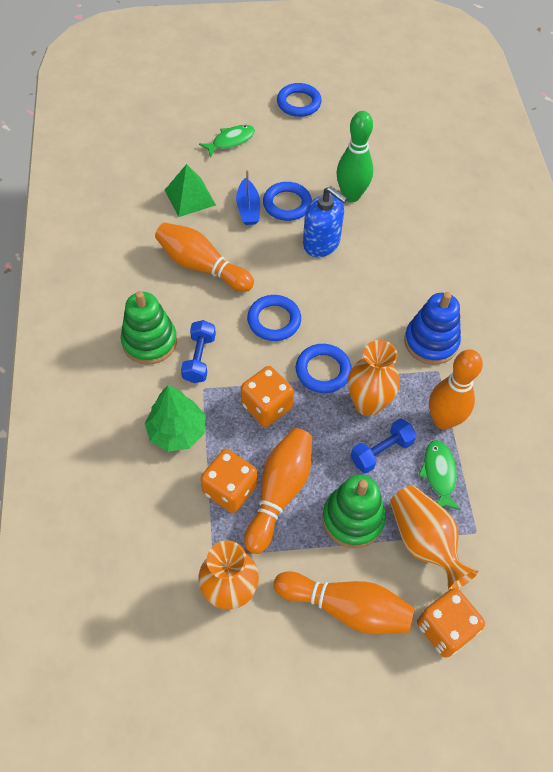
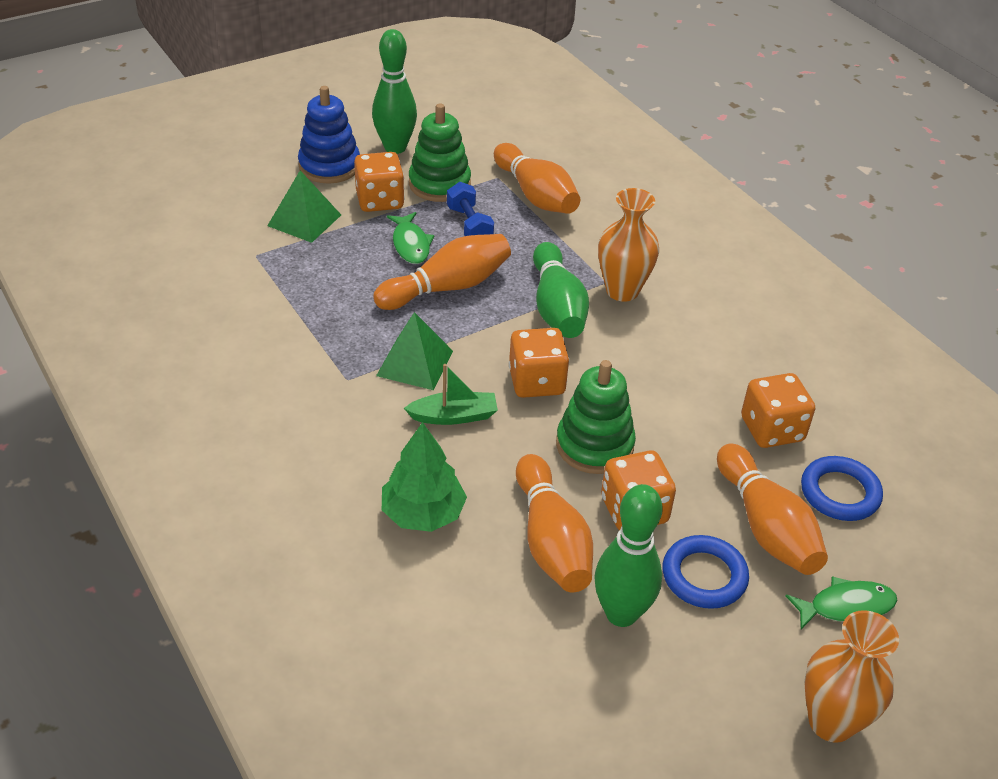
blue boat: [236,170,260,225] = 1 -> none = 0
blue dumbbell: [181,320,216,383] [351,418,416,473] = 2 -> [447,182,494,236] = 1
blue ring: [247,295,301,341] [263,182,312,221] [277,83,322,117] [296,344,352,393] = 4 -> [663,535,749,609] [801,456,883,521] = 2
blue soap dispenser: [303,186,348,257] = 1 -> none = 0
green boat: none = 0 -> [404,364,498,425] = 1
green bowling pin: [336,111,373,202] = 1 -> [372,29,417,154] [533,242,589,338] [594,484,663,627] = 3
green pyramid: [165,164,216,217] = 1 -> [267,171,341,243] [376,312,453,390] = 2
orange dice: [201,449,257,513] [241,366,294,427] [417,588,485,658] = 3 -> [354,152,405,212] [509,328,569,398] [601,450,676,530] [741,373,815,448] = 4
orange vase: [199,540,259,610] [348,340,400,416] [390,485,478,590] = 3 -> [598,188,659,302] [804,610,899,743] = 2

